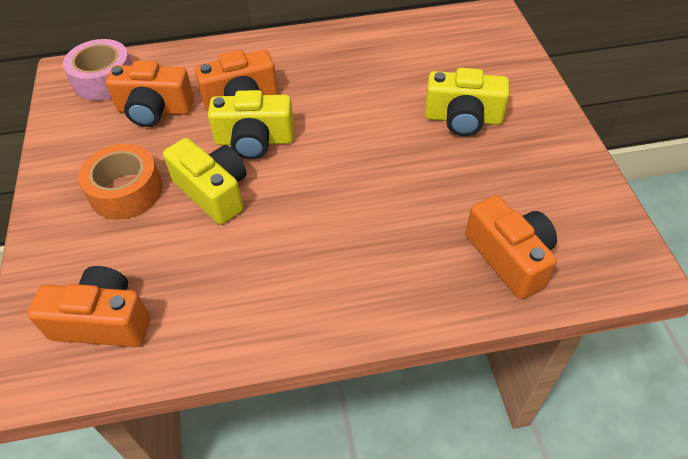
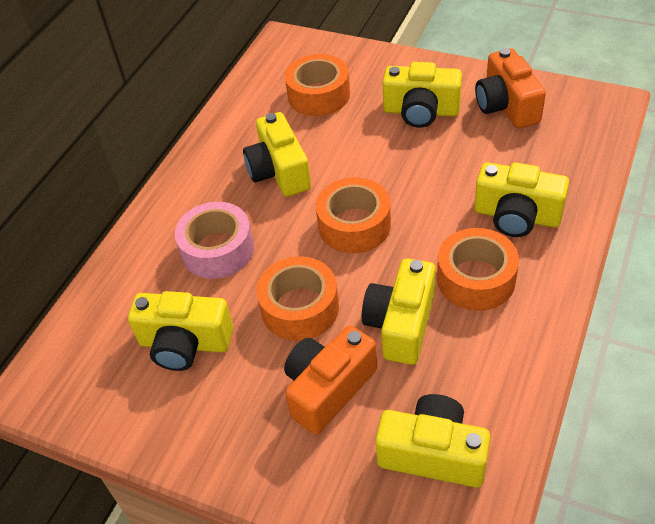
orange camera: [27,266,150,347] [106,61,194,127] [195,50,278,111] [466,195,557,299] = 4 -> [284,326,377,435] [475,48,546,128] = 2
orange tape: [78,144,163,220] = 1 -> [256,256,339,341] [285,54,350,116] [316,177,391,253] [437,228,519,311] = 4
yellow camera: [163,138,246,225] [208,90,294,160] [425,68,509,136] = 3 -> [128,291,233,371] [243,112,311,197] [362,259,436,365] [375,394,491,488] [383,62,462,128] [474,162,569,237] = 6

